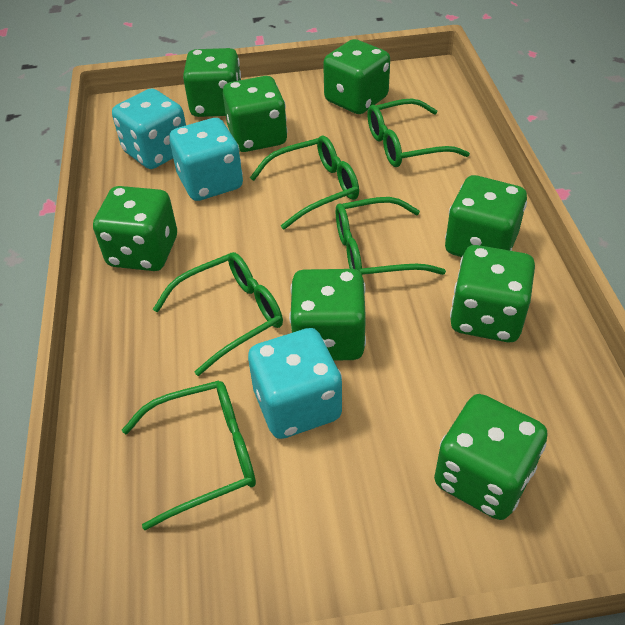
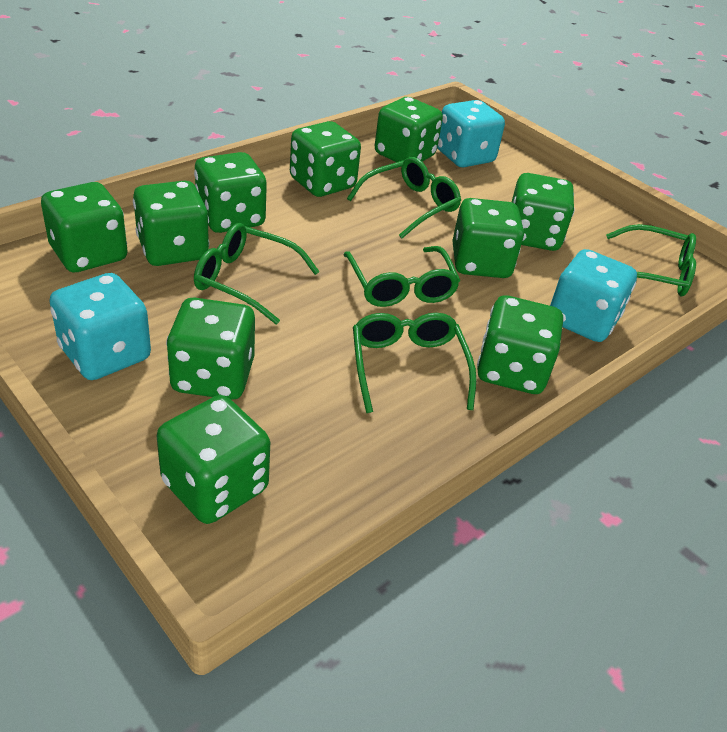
green dice: [93,186,177,271] [183,48,241,117] [223,76,287,152] [289,269,366,360] [323,39,390,114] [434,394,547,520] [445,175,527,257] [450,245,535,342] = 8 -> [41,182,128,272] [133,180,209,266] [157,395,270,524] [166,297,255,400] [194,152,267,233] [290,121,361,197] [375,97,443,162] [452,198,524,278] [477,295,563,394] [512,173,575,251] = 10

